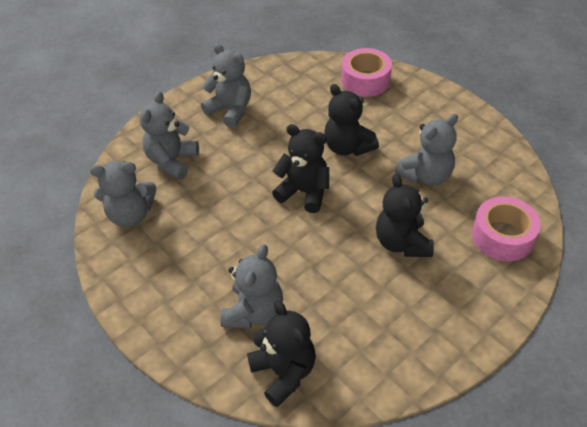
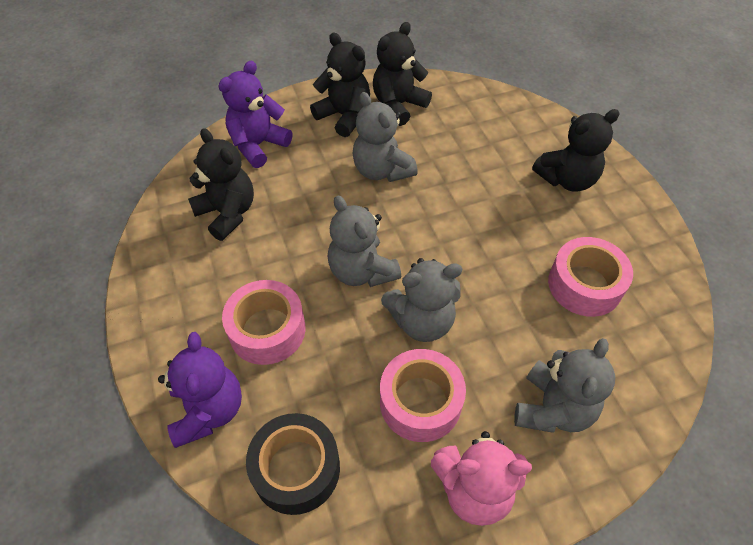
black tape: none = 0 -> [246,413,340,515] = 1
grey teddy bear: [90,161,156,227] [140,91,199,180] [201,43,251,128] [220,244,283,328] [395,114,458,185] = 5 -> [328,195,401,287] [353,92,418,182] [381,258,462,342] [514,338,615,433] = 4
pink tape: [341,48,392,97] [472,197,541,261] = 2 -> [222,280,305,365] [380,349,466,442] [548,237,633,317] = 3
pink teddy bear: none = 0 -> [431,431,532,526] = 1
purple teddy bear: none = 0 -> [158,332,242,448] [219,61,293,168] = 2

